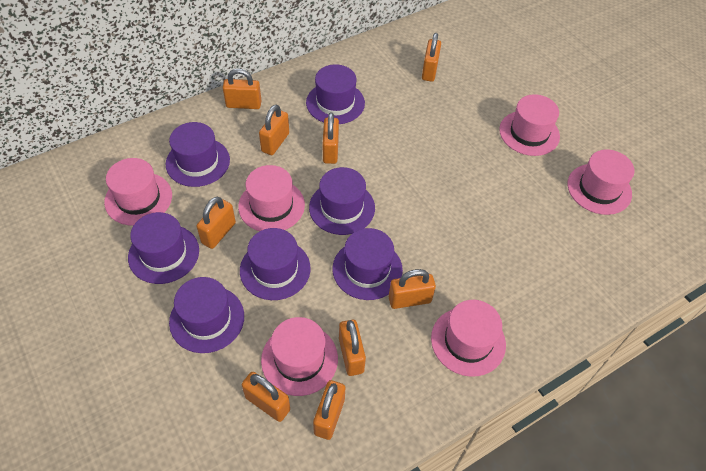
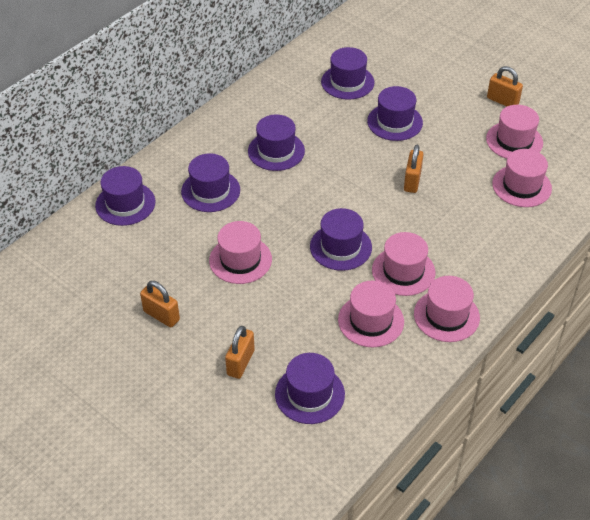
orange padlock: [196,197,236,249] [223,69,261,109] [242,372,290,422] [259,105,289,155] [313,380,345,440] [323,112,339,164] [339,320,366,376] [389,269,436,309] [422,33,441,82] = 9 -> [140,281,180,327] [225,326,255,379] [404,144,424,193] [487,66,523,107] = 4

